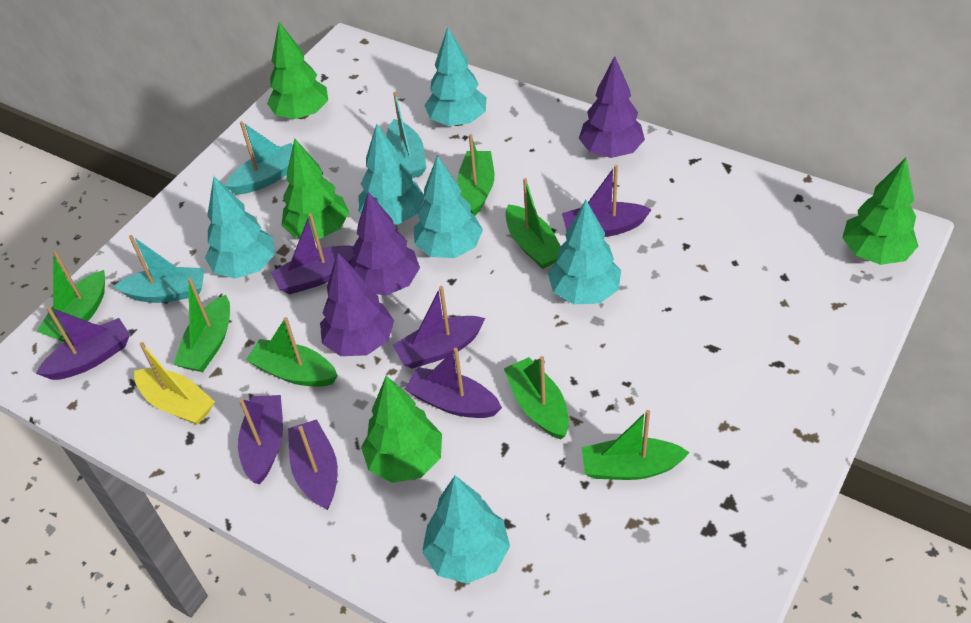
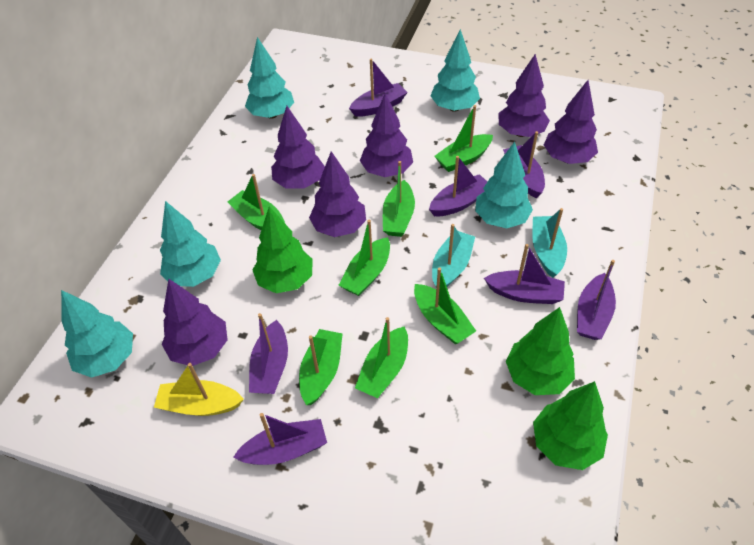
green tree: [267,22,328,119] [281,138,349,239] [361,376,442,483] [842,158,918,265] = 4 -> [253,206,313,293] [506,307,575,395] [533,381,608,470] = 3
purple tree: [320,253,394,356] [351,192,420,295] [579,56,645,158] = 3 -> [162,279,228,366] [271,106,325,188] [309,151,366,237] [360,93,413,177] [498,54,550,137] [544,80,598,164] = 6
turquoise boat: [114,235,205,303] [225,121,293,194] [386,91,426,178] = 3 -> [432,224,475,287] [532,208,567,278] = 2
turquoise tree: [205,177,275,279] [358,124,424,225] [414,155,483,258] [422,476,510,584] [424,27,487,126] [548,200,621,304] = 6 -> [61,290,133,378] [160,201,221,287] [245,37,294,119] [431,29,480,112] [475,142,533,228] = 5

